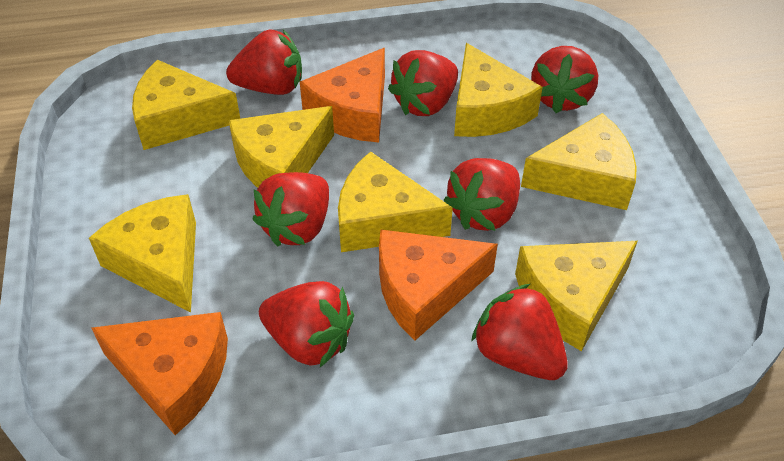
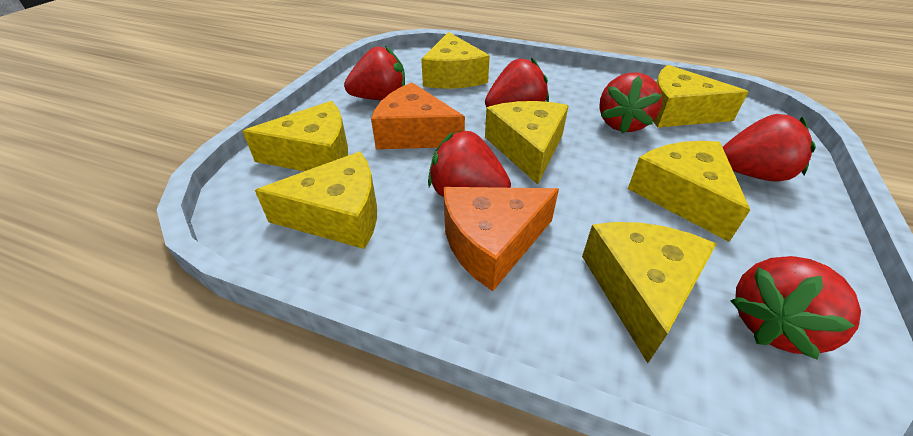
orange cheese: [92,312,228,435] [300,48,385,142] [379,229,498,341] = 3 -> [371,83,465,149] [444,187,559,291] = 2
red strawberry: [226,30,302,95] [252,172,329,247] [259,281,354,367] [388,50,458,116] [443,158,520,231] [471,284,568,380] [531,46,598,113] = 7 -> [344,46,405,100] [428,130,511,197] [485,57,549,107] [599,73,662,134] [723,114,816,182] [731,256,861,359] = 6

